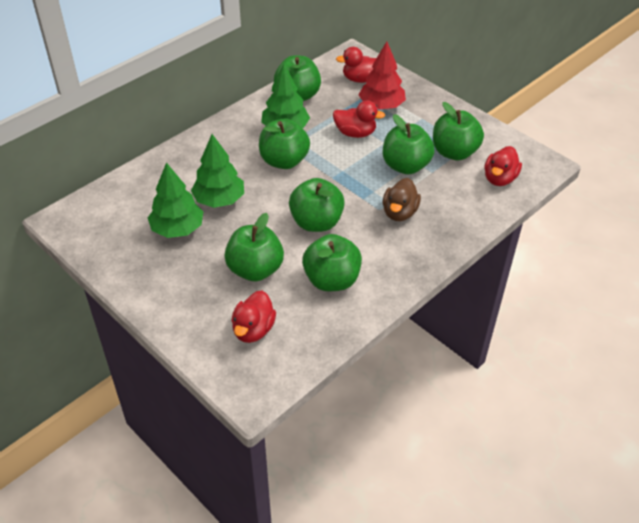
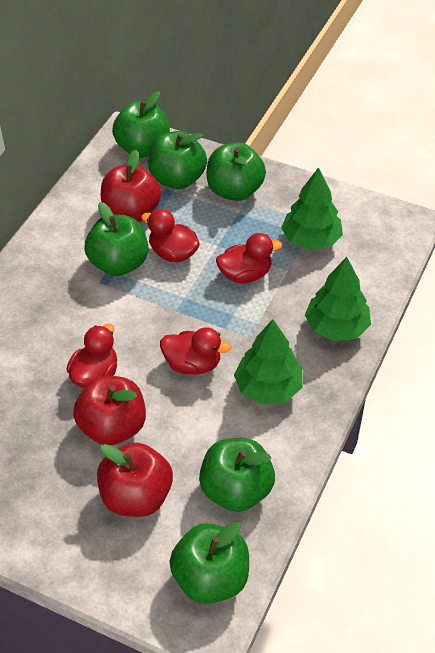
brown duck: [383,178,421,221] = 1 -> none = 0
green apple: [224,213,284,281] [259,119,310,169] [274,55,321,101] [289,178,345,232] [302,234,362,291] [383,114,435,174] [433,102,484,160] = 7 -> [85,202,148,276] [112,91,170,158] [148,131,207,189] [169,522,249,604] [199,438,275,512] [206,142,266,201] = 6
red apple: none = 0 -> [73,376,146,445] [97,443,173,517] [101,150,161,222] = 3
red tree: [359,41,406,109] = 1 -> none = 0

